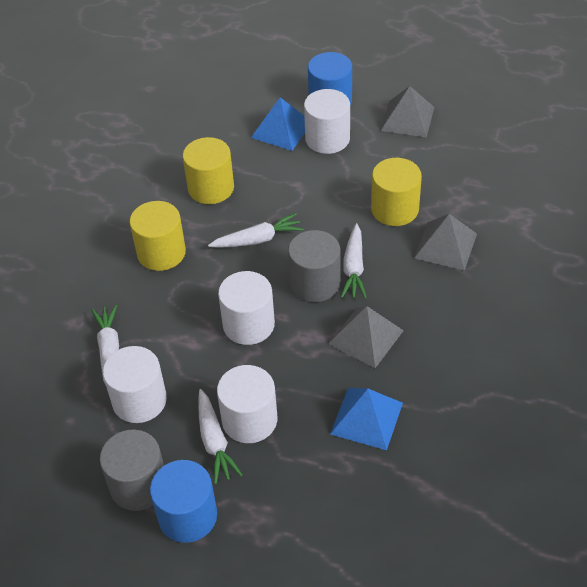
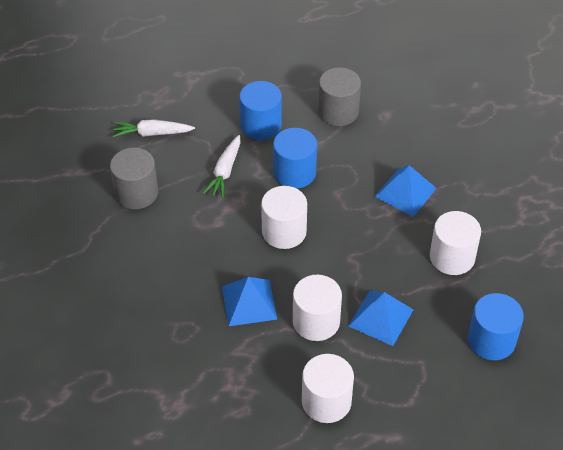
blue cylinder: [150,460,217,543] [308,52,352,105] = 2 -> [239,81,282,140] [273,128,317,189] [468,293,524,360] = 3
blue pyramid: [251,98,305,151] [330,388,403,450] = 2 -> [222,277,277,326] [348,291,414,346] [375,165,437,217] = 3
grey pyramid: [328,306,404,368] [380,86,434,137] [414,214,477,271] = 3 -> none = 0
white carrot: [91,305,119,385] [198,389,242,484] [208,213,303,248] [341,223,367,299] = 4 -> [113,120,195,137] [203,135,241,198] = 2
yellow cylinder: [130,201,186,271] [183,137,234,204] [371,158,422,226] = 3 -> none = 0

